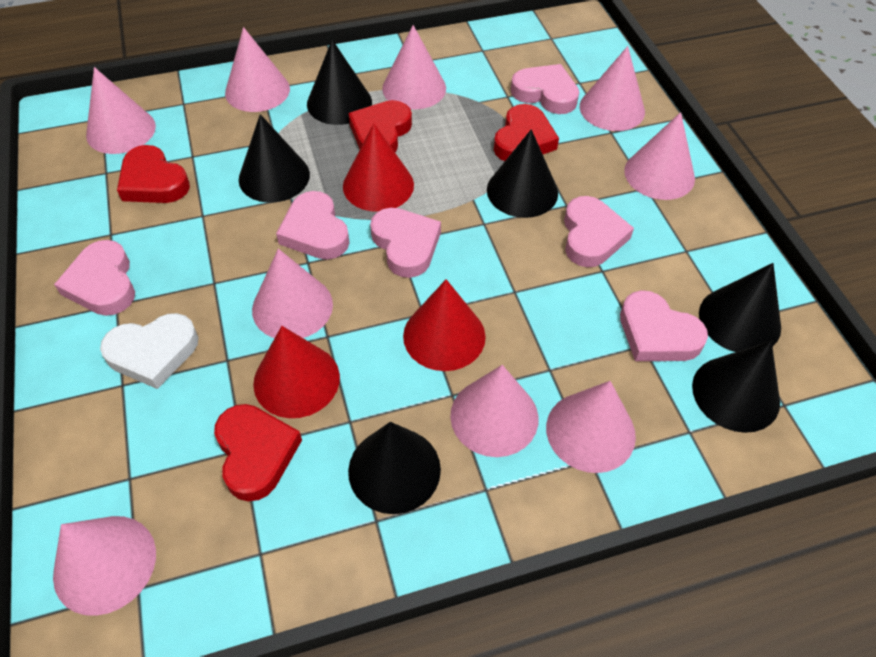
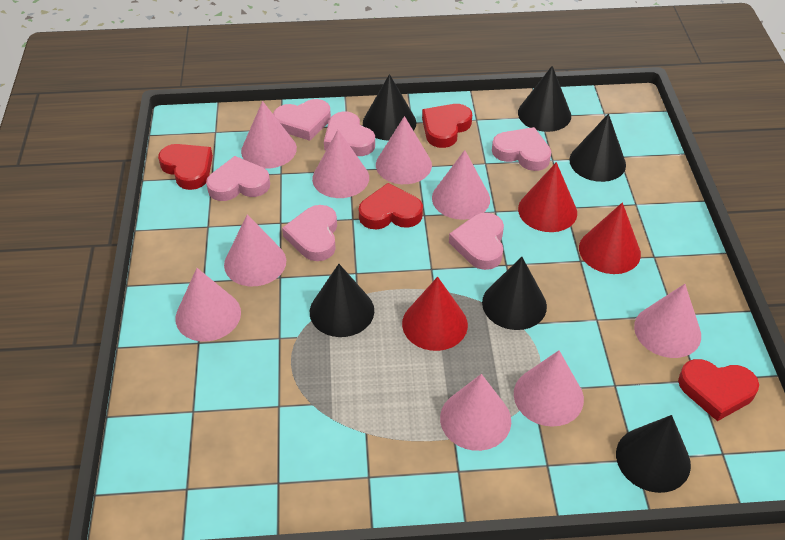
white heart: [100,313,198,389] = 1 -> none = 0

